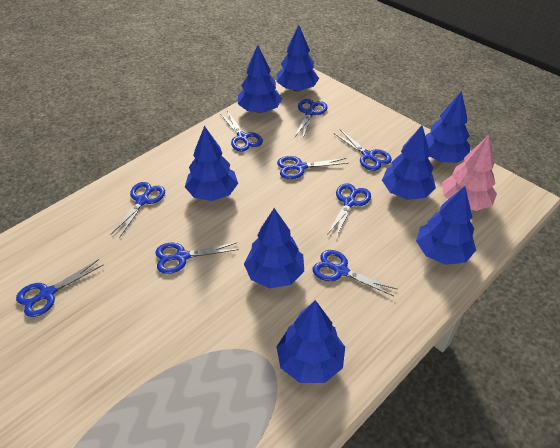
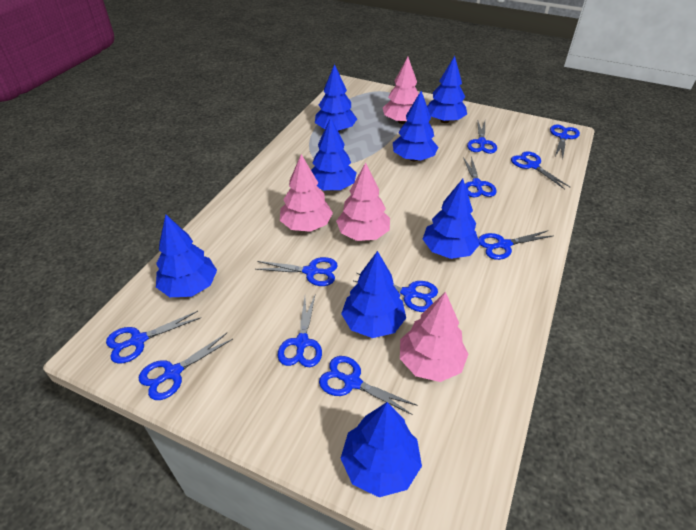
blue scissors: [16,259,104,317] [110,182,165,238] [155,243,239,274] [221,111,263,152] [277,156,349,179] [295,99,327,140] [312,250,398,296] [327,183,371,238] [334,130,392,171] = 9 -> [106,311,201,364] [139,333,233,400] [255,257,338,286] [278,295,322,367] [319,356,418,415] [354,273,438,312] [463,157,497,197] [467,121,497,154] [478,230,553,260] [511,151,571,189] [550,125,580,159] = 11
pink tree: [442,135,497,211] = 1 -> [280,154,333,232] [336,162,390,241] [383,57,419,124] [400,292,468,382] = 4

